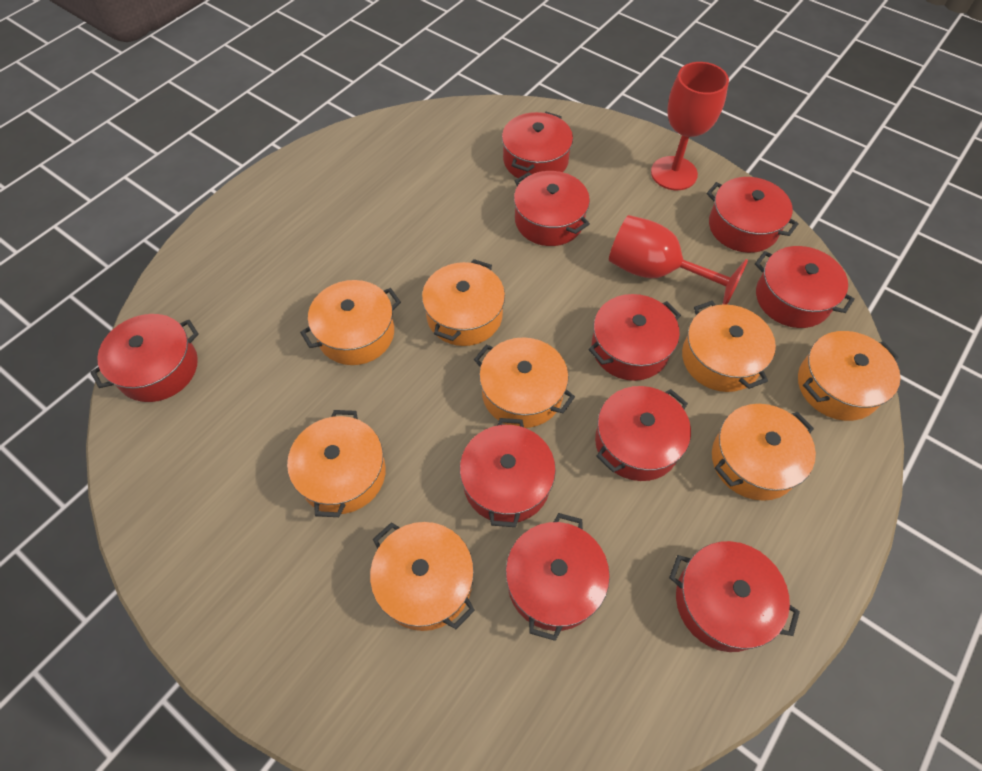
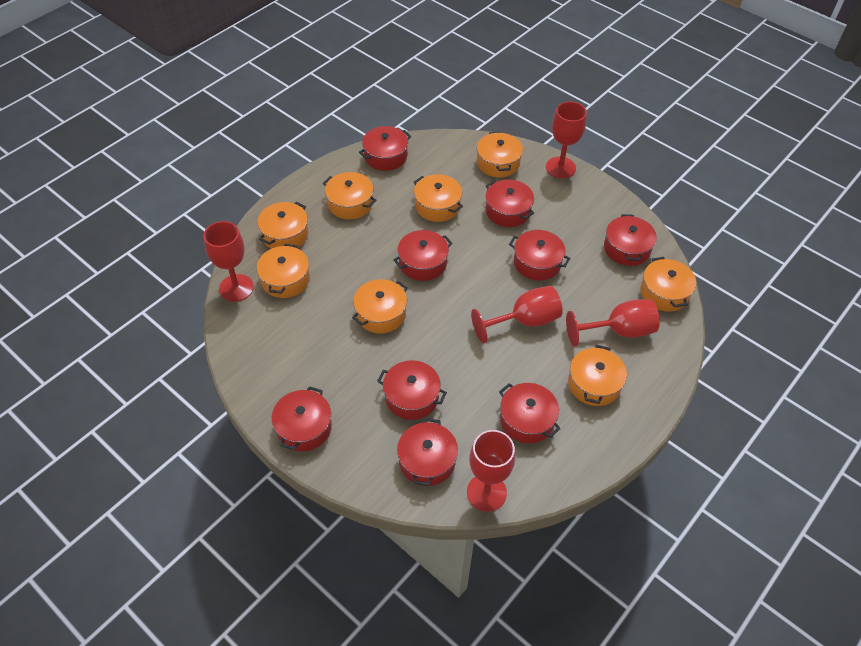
red goblet: [609,215,748,305] [651,62,729,190] = 2 -> [203,221,254,302] [467,430,515,512] [471,286,563,343] [546,101,587,178] [566,299,660,346] = 5
red pot: [90,314,199,402] [460,418,556,527] [502,112,573,178] [506,513,610,641] [514,171,590,246] [589,294,681,381] [595,386,691,481] [669,541,800,652] [707,177,799,253] [755,246,855,328] = 10 -> [272,386,332,451] [359,126,411,171] [377,360,447,420] [393,230,453,281] [397,418,458,486] [486,180,534,227] [499,383,561,444] [509,230,570,281] [604,214,657,266] = 9

